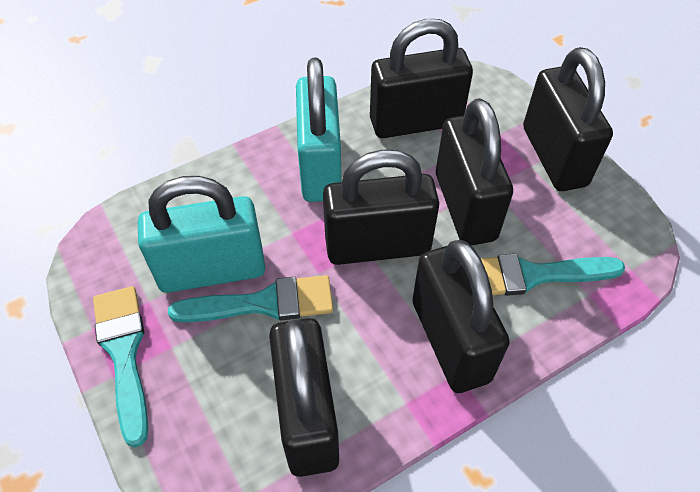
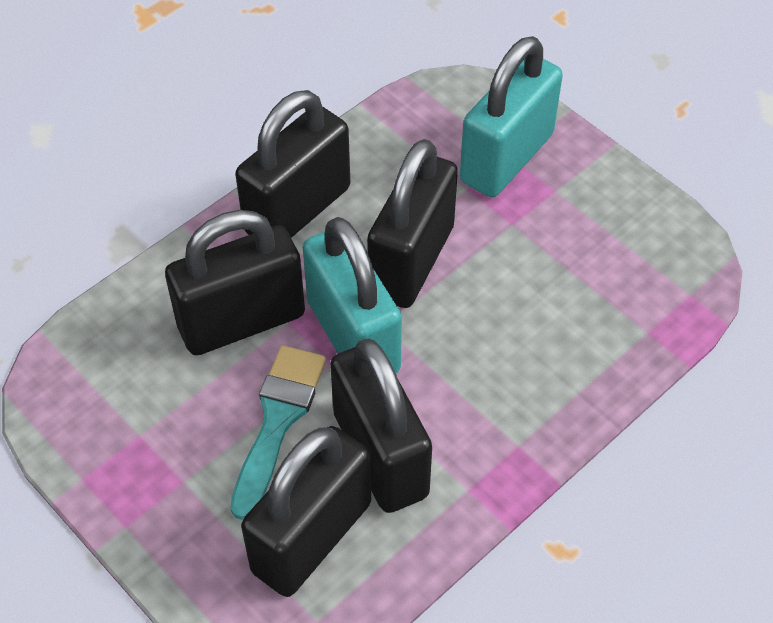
black padlock: [269,318,339,477] [323,149,439,265] [370,19,473,138] [412,240,510,393] [436,98,513,246] [523,47,613,191] = 6 -> [165,210,305,355] [235,90,350,238] [241,426,371,597] [330,339,432,513] [367,139,458,308] = 5
turquoise brush: [93,286,148,448] [168,275,333,322] [481,254,625,296] = 3 -> [230,345,326,520] = 1

